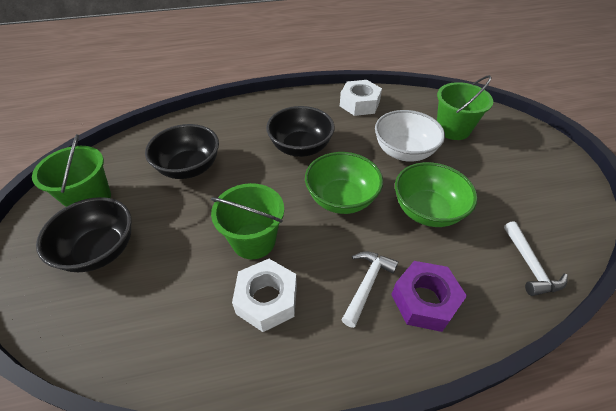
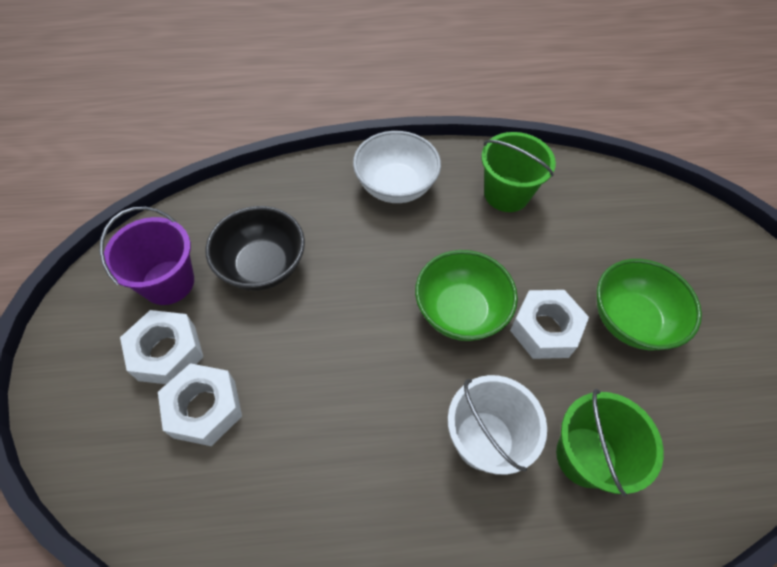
black bowl: [36,197,132,272] [145,124,219,179] [266,106,335,157] = 3 -> [206,206,305,291] = 1
green bucket: [32,134,111,207] [211,183,284,259] [437,75,493,140] = 3 -> [481,132,556,212] [556,389,664,496] = 2
purple bucket: none = 0 -> [99,207,194,305] = 1
purple nut: [391,261,467,332] = 1 -> none = 0
white bucket: none = 0 -> [448,375,547,475] = 1
white hammer: [342,251,398,328] [504,221,568,296] = 2 -> none = 0
white nut: [232,259,297,332] [340,80,382,116] = 2 -> [120,310,203,384] [158,363,242,446] [510,290,589,359] = 3

